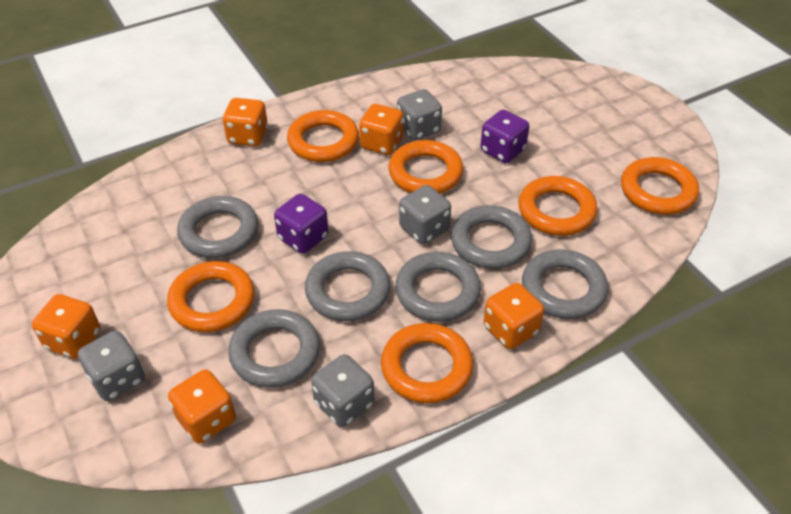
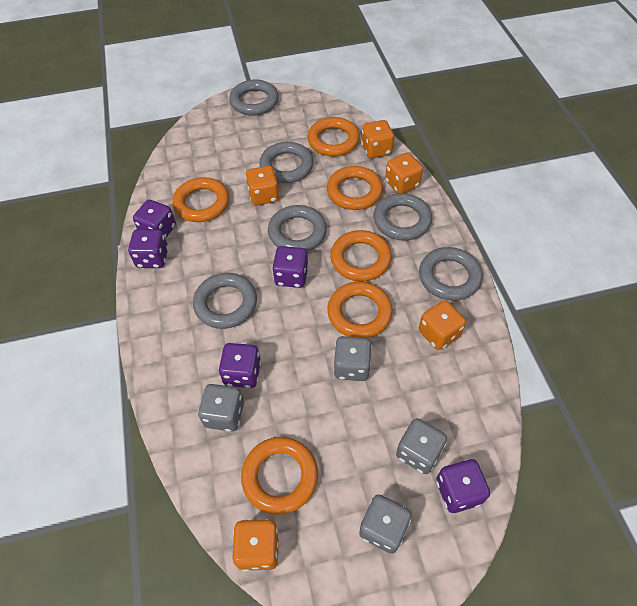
purple dice: [274,194,329,254] [480,110,529,163] = 2 -> [128,229,168,268] [133,200,176,239] [218,343,261,388] [272,246,309,288] [436,459,490,513] = 5

